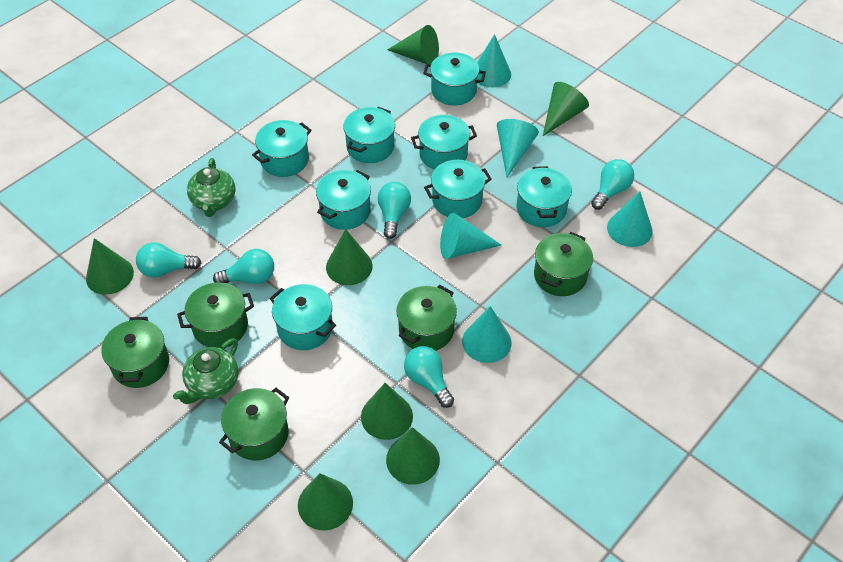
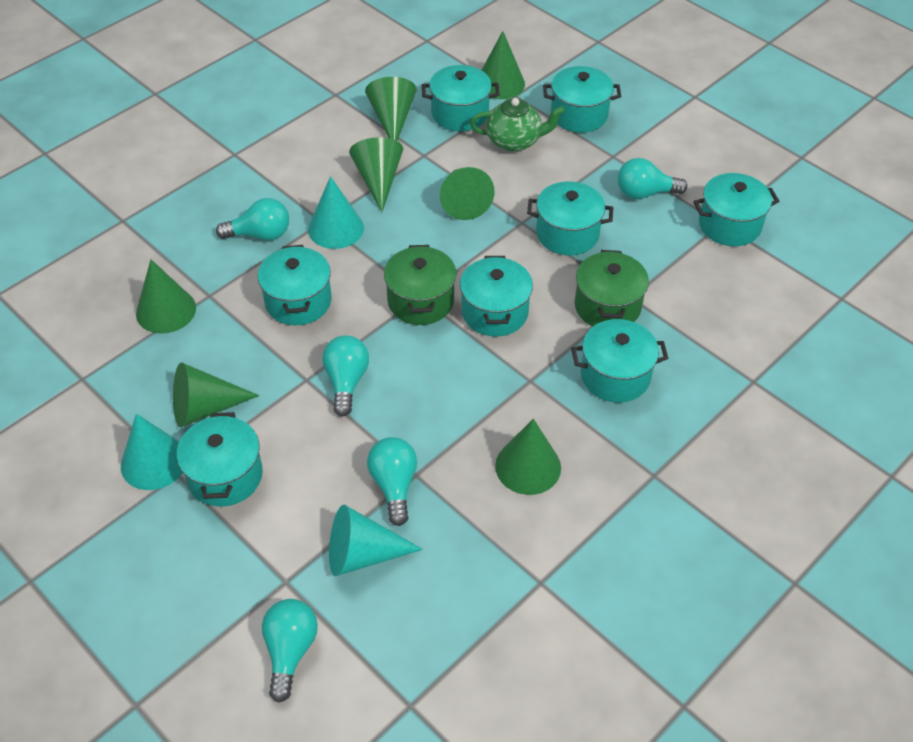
green pot: [101,317,169,388] [177,282,254,348] [219,388,289,460] [396,285,457,351] [534,232,593,296] = 5 -> [384,245,457,325] [575,250,649,327] = 2
green teapot: [173,338,239,404] [187,158,236,217] = 2 -> [470,98,565,152] = 1
turquoise cone: [440,213,501,259] [462,306,511,363] [477,34,511,87] [497,119,539,177] [607,191,653,247] = 5 -> [121,414,183,490] [308,176,364,249] [329,505,423,576] = 3

